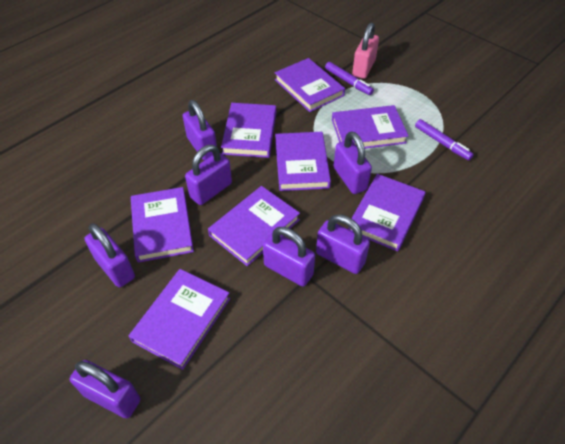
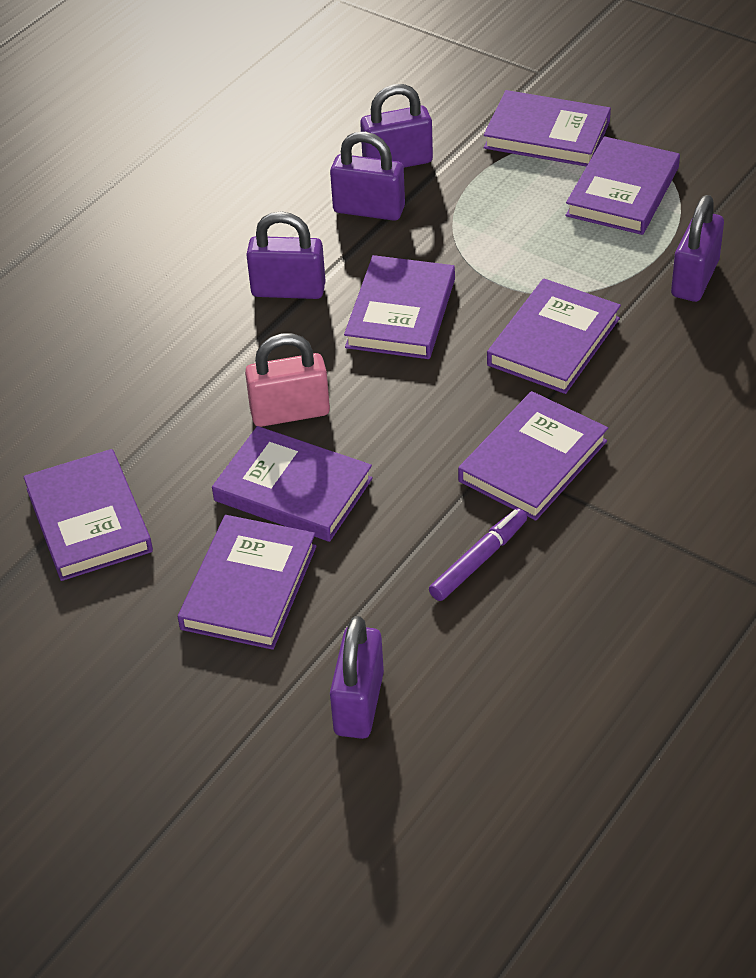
purple marker: [325,62,374,95] [415,119,474,160] = 2 -> [429,508,527,601] = 1
purple padlock: [70,360,140,418] [85,223,135,287] [183,100,217,160] [185,145,232,205] [263,227,315,287] [316,215,370,274] [333,131,372,194] = 7 -> [246,211,326,299] [330,132,405,221] [330,616,384,739] [360,84,433,168] [671,195,724,302] = 5

